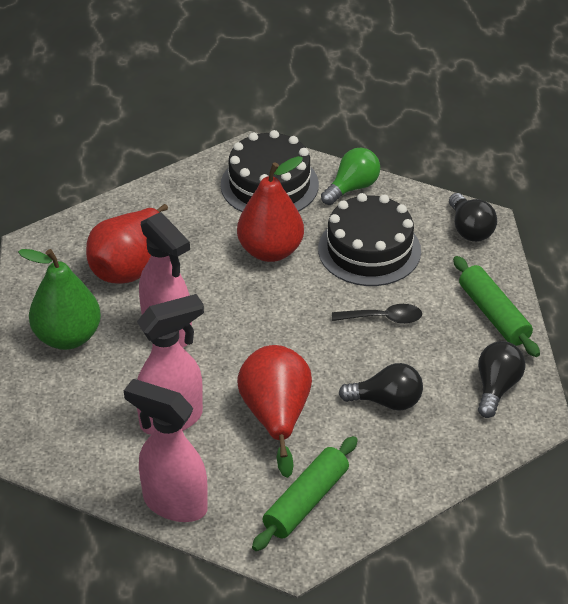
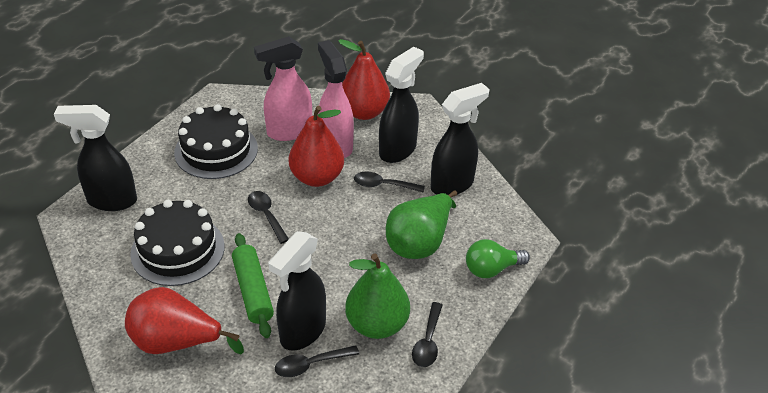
black light bulb: [339,363,423,411] [449,193,497,242] [478,341,526,418] = 3 -> none = 0
black spoon: [332,304,422,324] = 1 -> [248,191,289,244] [275,345,359,377] [354,172,425,193] [412,302,443,367] = 4
black spray bottle: none = 0 -> [54,105,137,211] [268,231,326,351] [379,47,424,163] [431,83,489,195] = 4
green pear: [18,249,101,350] = 1 -> [345,253,410,339] [386,190,457,259] = 2
green rolling pin: [252,436,358,551] [453,256,540,357] = 2 -> [232,233,274,338] = 1
pink spray bottle: [124,379,208,522] [137,294,204,435] [139,212,192,348] = 3 -> [254,36,312,141] [318,40,354,158] = 2

